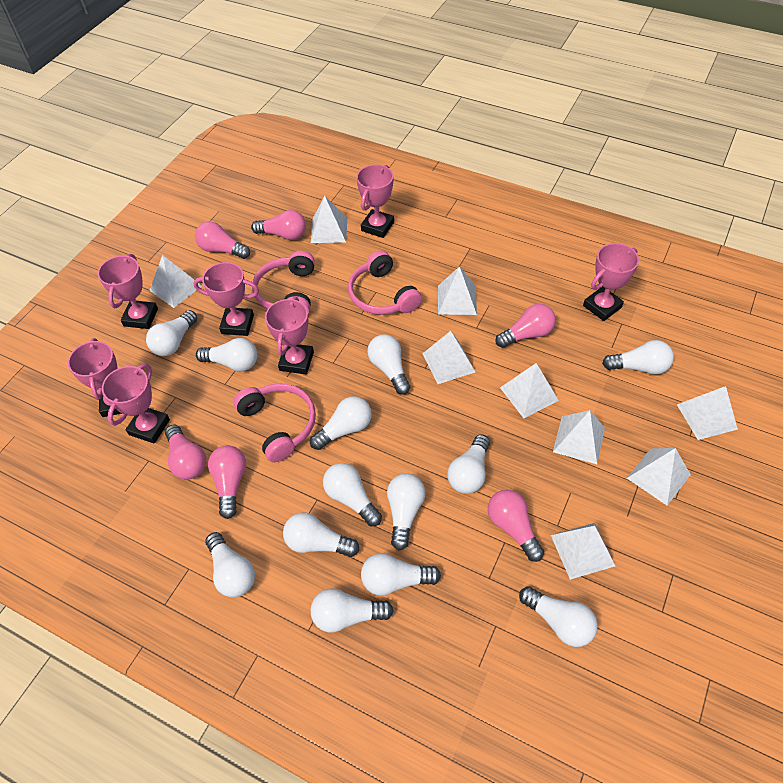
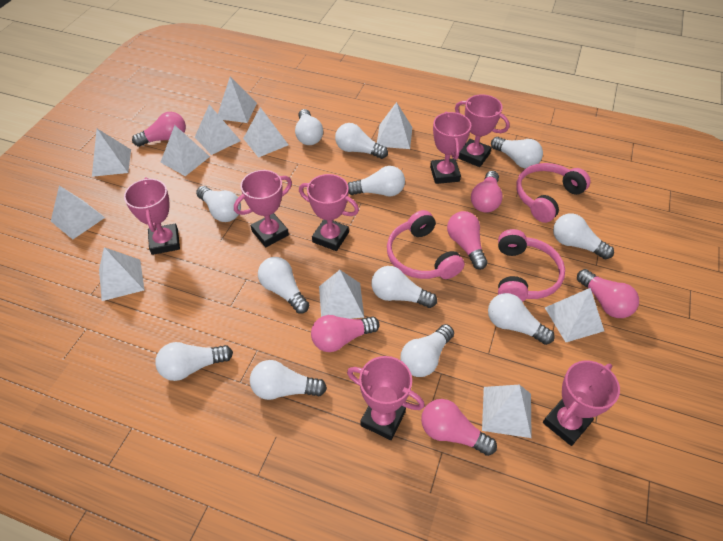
white light bulb: [146,310,197,356] [196,338,257,372] [205,532,255,597] [283,513,359,557] [310,396,372,450] [310,588,394,633] [323,463,382,526] [361,553,441,596] [367,334,410,395] [387,473,426,550] [447,434,490,494] [519,586,598,647] [602,340,674,375] = 13 -> [155,342,233,381] [196,186,241,222] [250,360,327,400] [258,257,309,314] [295,109,323,145] [335,123,388,159] [348,166,405,196] [371,266,437,308] [400,324,454,377] [488,293,555,345] [491,137,543,168] [553,213,614,259] = 12
white pyramid: [149,255,202,308] [311,196,347,243] [422,331,475,384] [438,266,477,315] [500,363,559,418] [551,523,615,580] [553,410,605,464] [627,448,691,506] [677,386,738,440] = 9 -> [51,186,105,240] [92,129,131,177] [99,247,144,301] [160,125,210,176] [195,105,241,155] [218,77,257,123] [243,107,288,158] [319,270,364,319] [377,102,412,149] [482,385,532,438] [545,288,604,342] = 11

